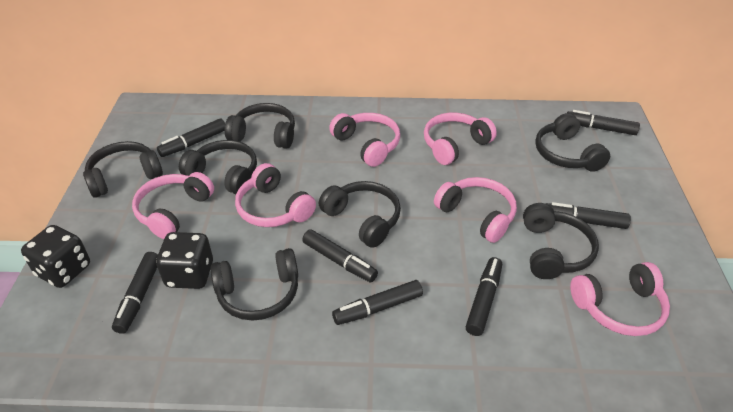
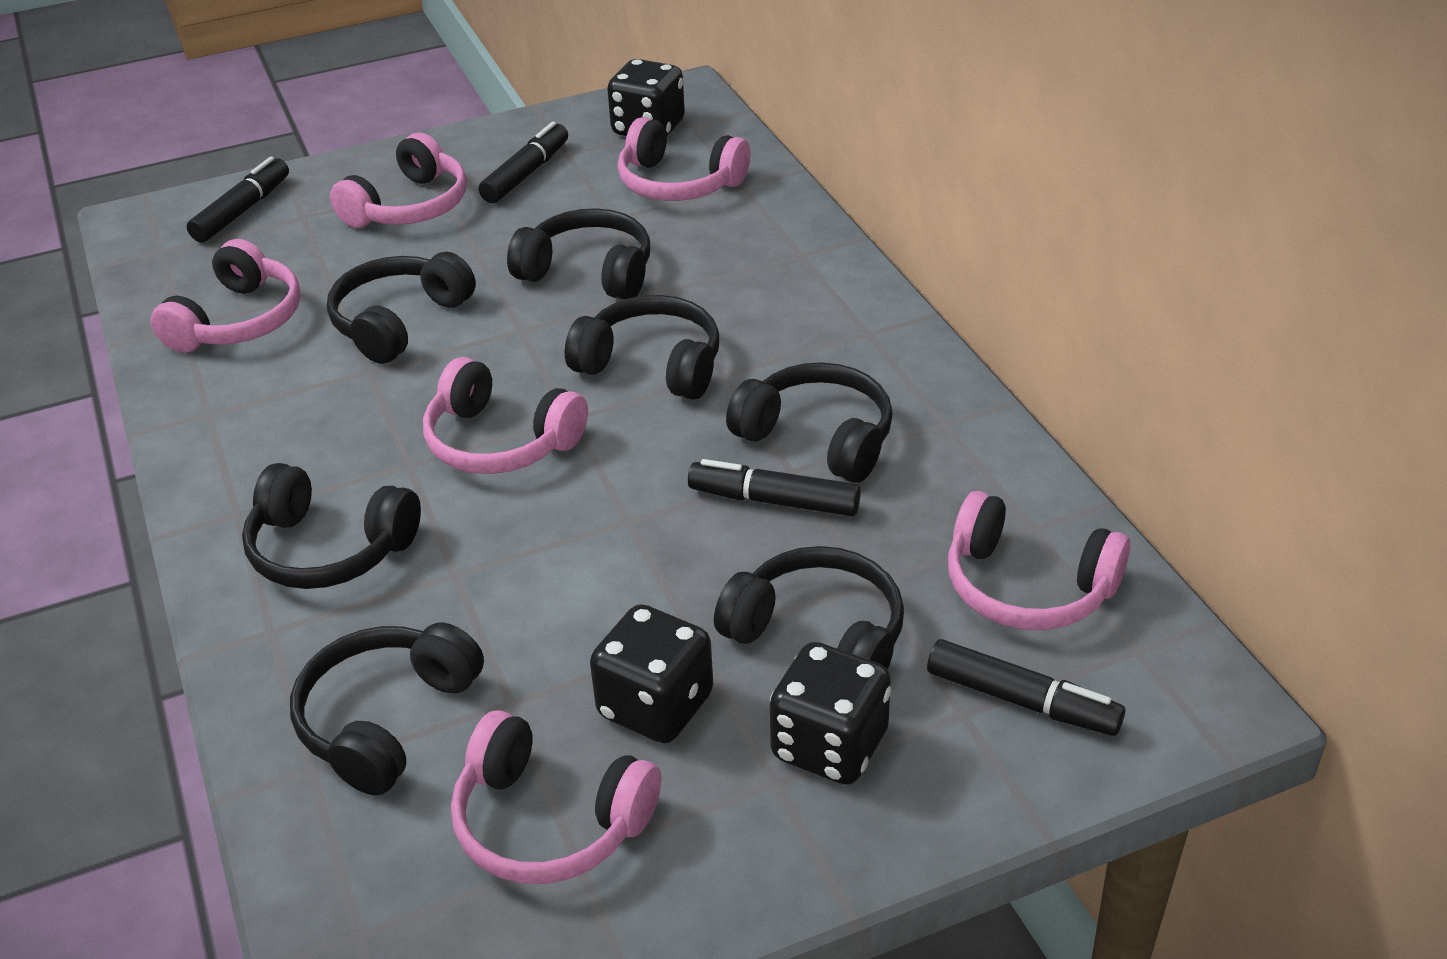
black dice: [21,225,90,288] [156,232,213,289] = 2 -> [590,604,713,743] [607,59,685,136] [770,642,891,785] = 3
black marker: [112,252,158,334] [157,118,225,157] [302,229,378,282] [332,280,423,325] [466,257,502,336] [546,202,631,229] [567,110,640,135] = 7 -> [187,157,289,243] [479,122,568,203] [688,459,861,516] [927,639,1125,736] = 4

